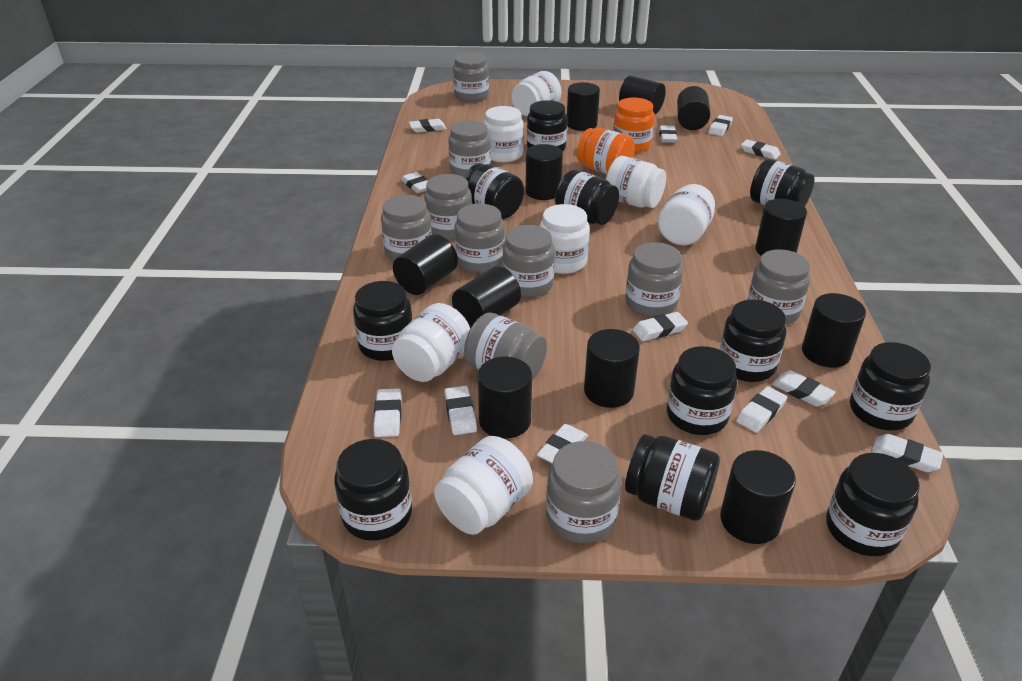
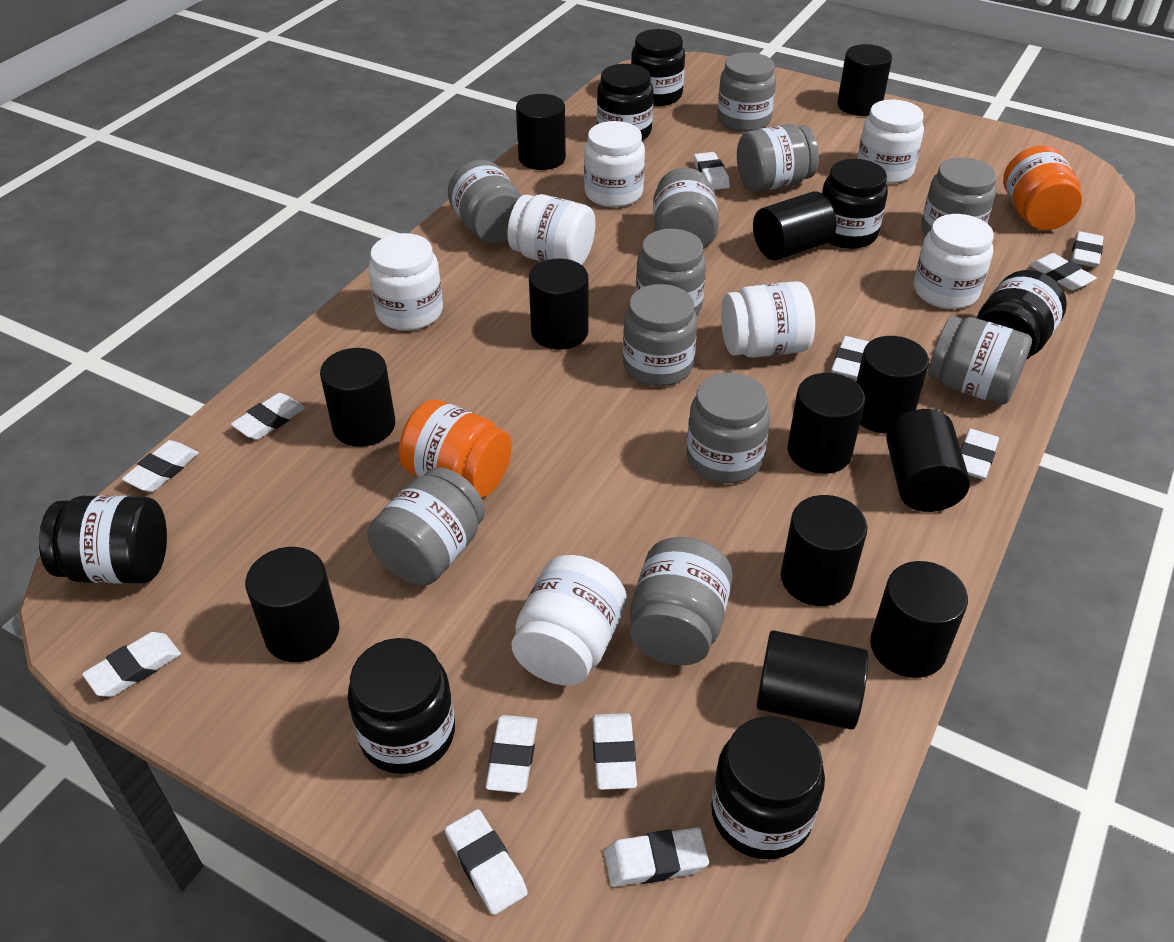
black cylinder: [393,234,458,295] [452,266,521,329] [478,357,532,439] [525,144,563,200] [567,82,600,131] [584,329,640,408] [619,76,666,114] [677,86,710,130] [720,450,796,544] [755,199,807,256] [802,293,866,368] = 11 -> [245,547,339,662] [320,348,395,447] [516,94,566,170] [529,259,588,350] [753,191,836,260] [756,630,869,730] [781,495,867,606] [787,373,865,474] [837,44,892,116] [856,336,929,434] [870,561,968,678] [886,409,970,512] = 12
black jar: [334,439,412,541] [353,281,413,361] [464,163,524,219] [527,100,567,152] [555,170,619,225] [625,434,720,521] [667,346,737,435] [720,299,786,382] [750,159,814,207] [826,453,920,556] [850,342,931,430] = 11 -> [39,495,167,584] [348,638,455,774] [597,64,653,140] [631,29,685,106] [711,716,825,859] [822,159,888,249] [977,270,1067,360] = 7
grey jar: [381,195,432,260] [424,174,472,239] [448,120,491,177] [453,53,489,102] [454,204,505,273] [464,313,547,381] [502,225,555,297] [546,441,621,543] [625,242,683,317] [747,249,810,325] = 10 -> [367,467,485,585] [448,160,521,244] [623,284,697,386] [630,537,733,666] [636,229,706,316] [653,168,719,249] [686,373,770,483] [717,52,776,132] [737,124,819,192] [921,157,996,235] [928,316,1032,405] = 11

